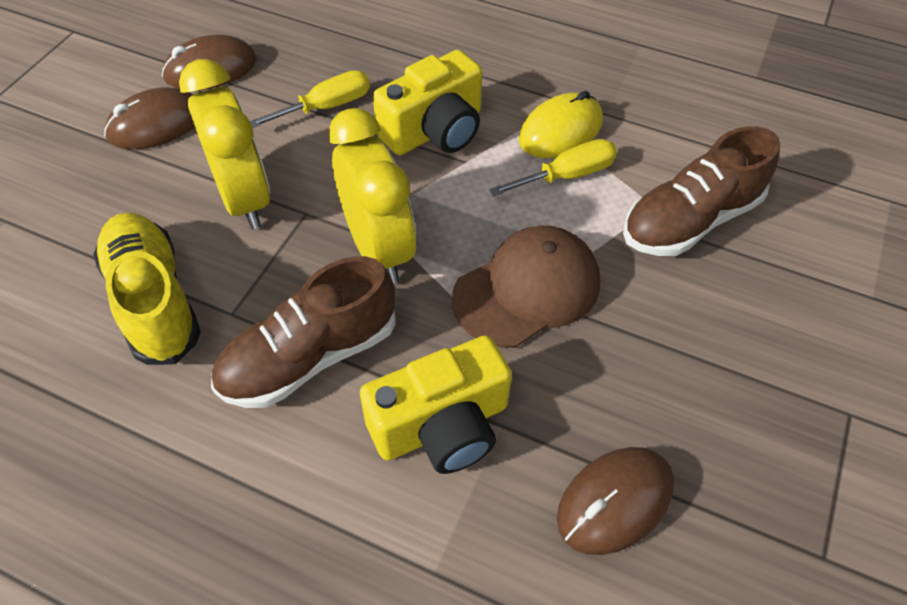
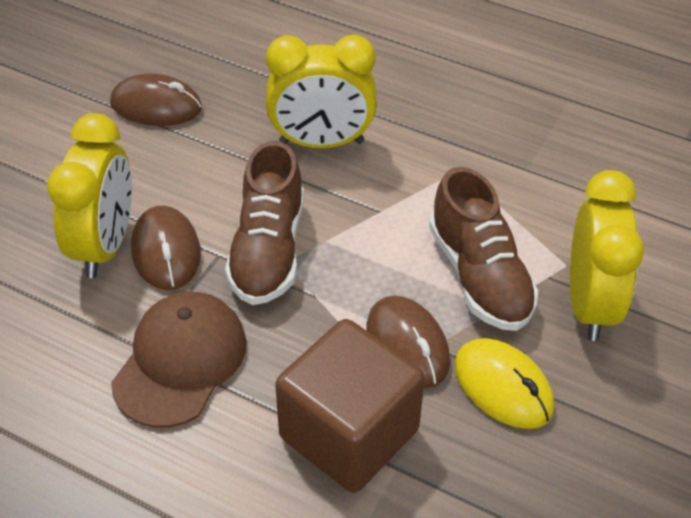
brown cube: none = 0 -> [275,319,425,493] = 1
yellow camera: [360,335,512,474] [373,50,482,155] = 2 -> none = 0
yellow clock: [179,59,270,229] [329,108,416,283] = 2 -> [47,113,132,278] [266,35,377,148] [570,170,644,341] = 3
yellow screwdriver: [250,70,370,128] [489,139,617,196] = 2 -> none = 0
yellow shoe: [93,213,201,365] = 1 -> none = 0

